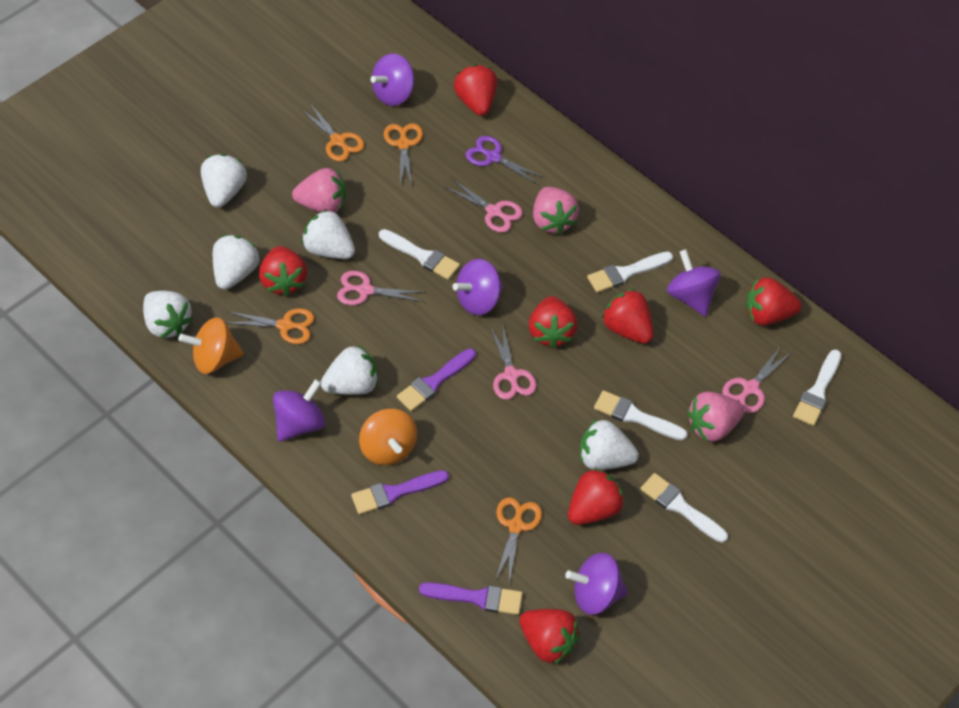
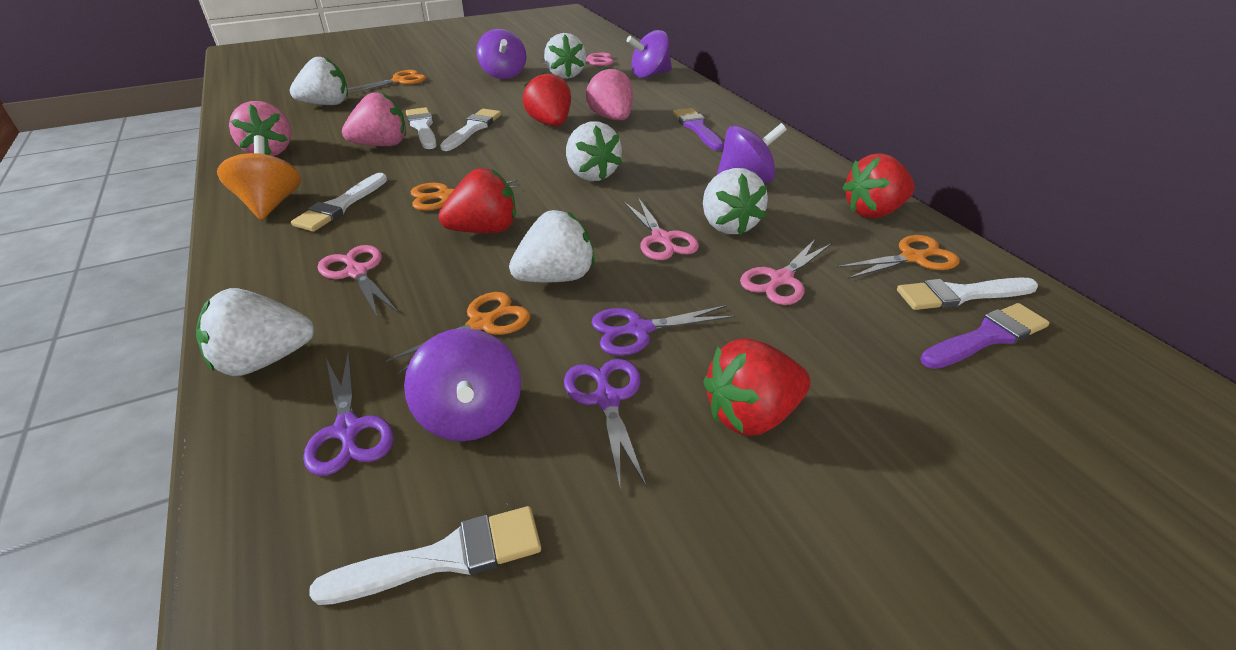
orange spinning top: [178,317,244,374] [359,409,417,465] = 2 -> [217,135,301,220] = 1
purple brush: [351,470,449,515] [397,348,476,411] [419,582,523,615] = 3 -> [673,108,724,151] [920,303,1050,369] = 2
purple scissors: [466,136,544,185] = 1 -> [303,350,394,476] [564,359,647,487] [592,305,735,356] = 3
purple spinning top: [273,379,325,442] [370,53,414,106] [453,259,503,315] [565,553,628,615] [667,249,721,316] = 5 -> [404,328,521,441] [476,29,526,79] [627,30,672,78] [716,123,787,183] = 4
red strawberry: [259,246,307,296] [454,64,497,116] [519,609,580,665] [529,296,578,349] [568,468,625,525] [602,289,654,344] [746,277,802,326] = 7 -> [439,168,516,233] [523,72,571,126] [703,338,811,436] [842,153,915,218] = 4

